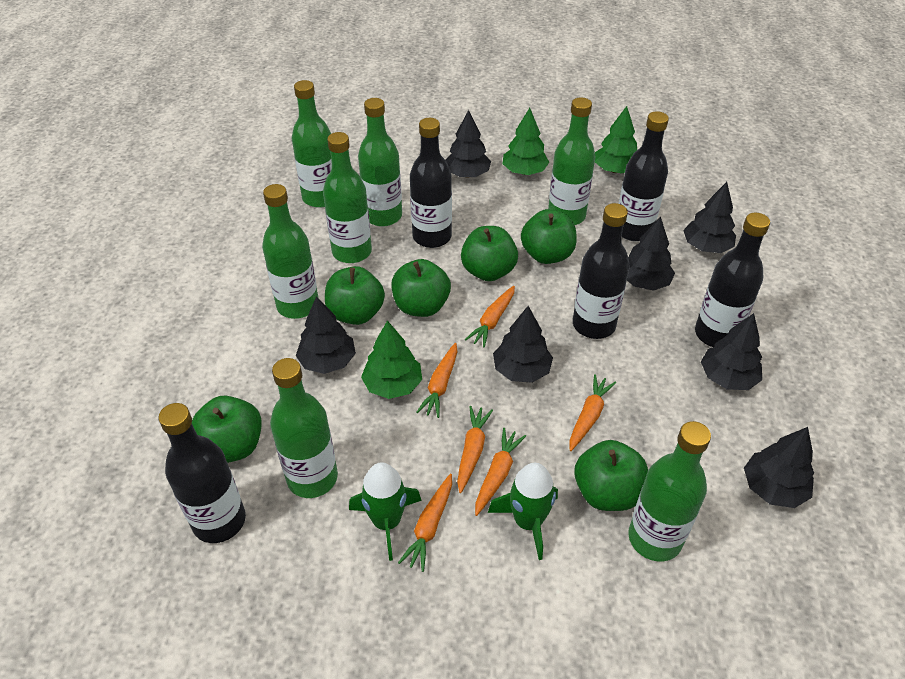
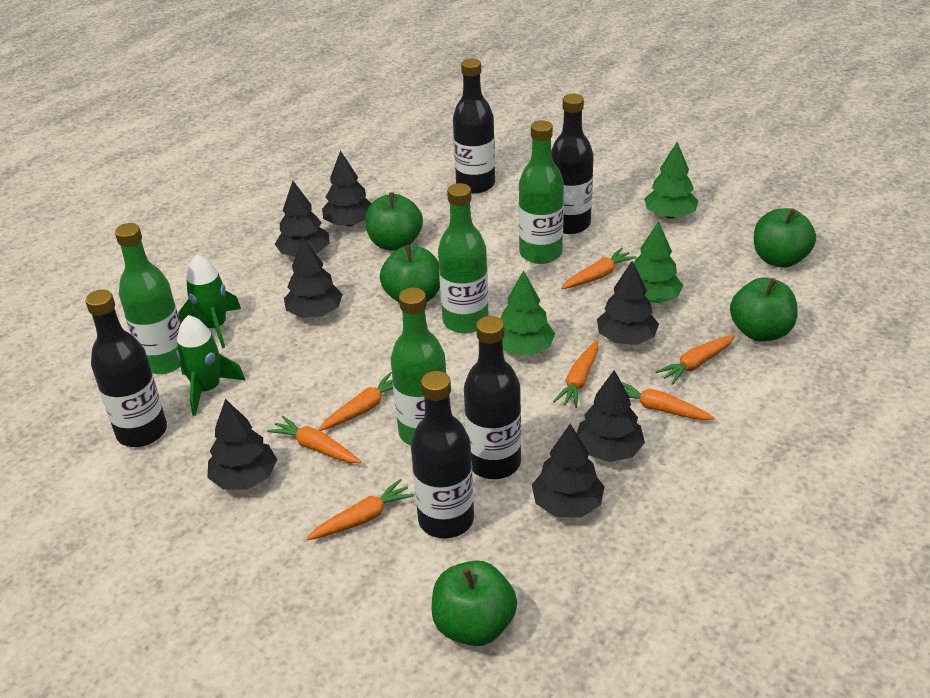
green apple: [192,396,262,463] [325,266,385,325] [391,259,451,317] [461,226,518,281] [521,209,577,264] [574,440,648,511] = 6 -> [365,192,423,251] [380,245,440,302] [431,560,517,646] [730,278,797,342] [754,208,816,268] = 5
green bottle: [262,184,318,319] [270,358,338,498] [292,80,332,208] [323,132,372,263] [358,98,402,227] [548,97,595,225] [628,421,711,561] = 7 -> [115,223,181,374] [391,288,446,446] [438,183,489,333] [519,120,564,264] = 4
orange carrot: [398,474,452,572] [416,343,458,418] [457,406,493,493] [465,286,515,348] [475,428,526,516] [570,374,616,451] = 6 -> [267,416,361,463] [306,479,415,540] [319,372,393,431] [553,340,598,408] [561,248,637,289] [621,382,715,420] [655,335,735,385] = 7

